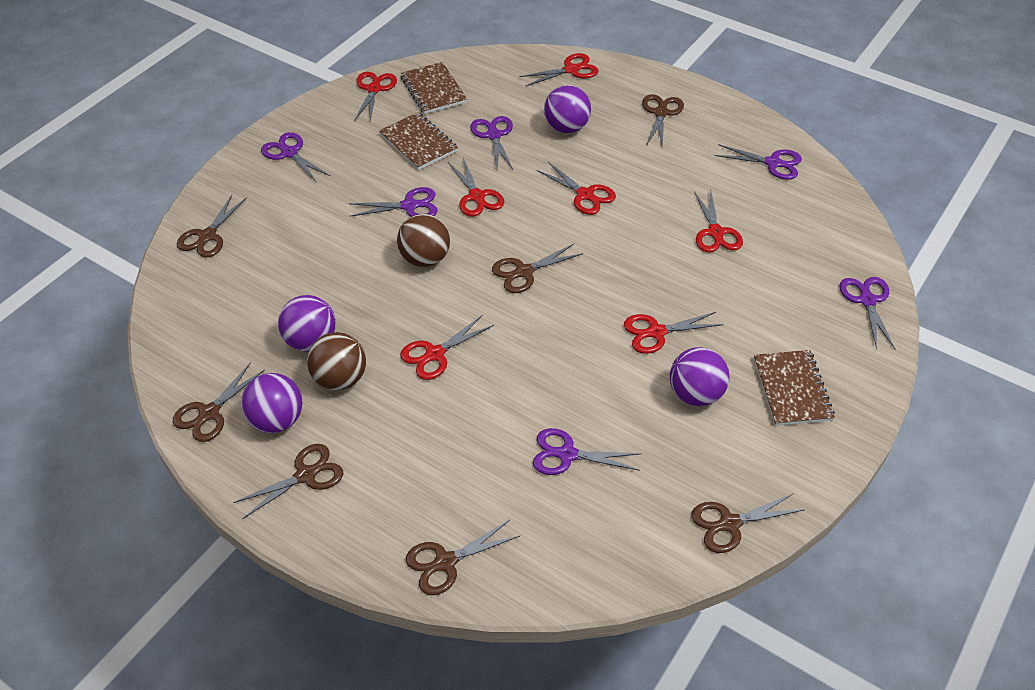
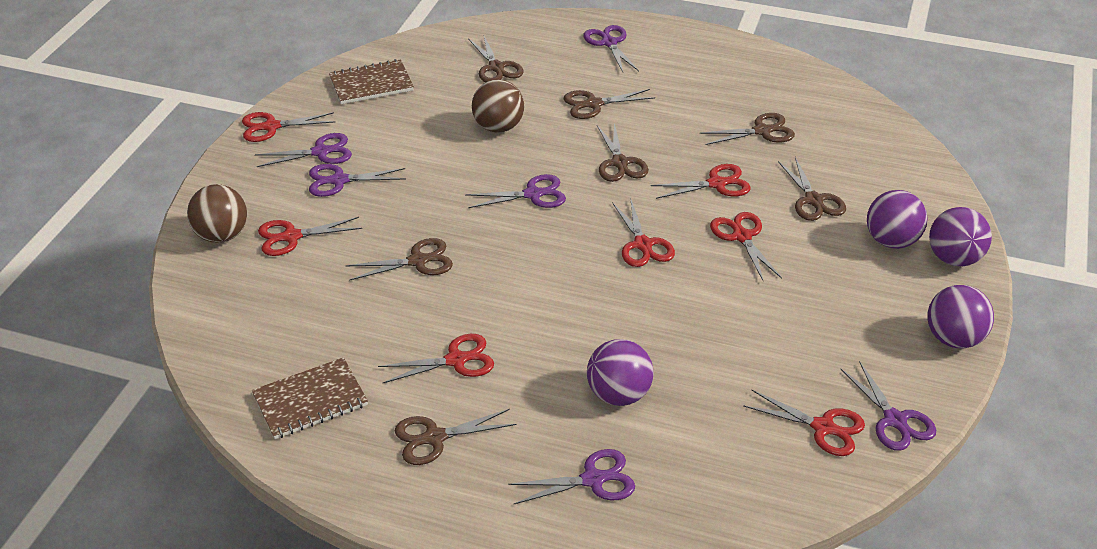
brown notebook: [379,112,458,170] [400,62,467,114] [754,350,835,426] = 3 -> [252,357,368,439] [329,59,414,104] = 2

